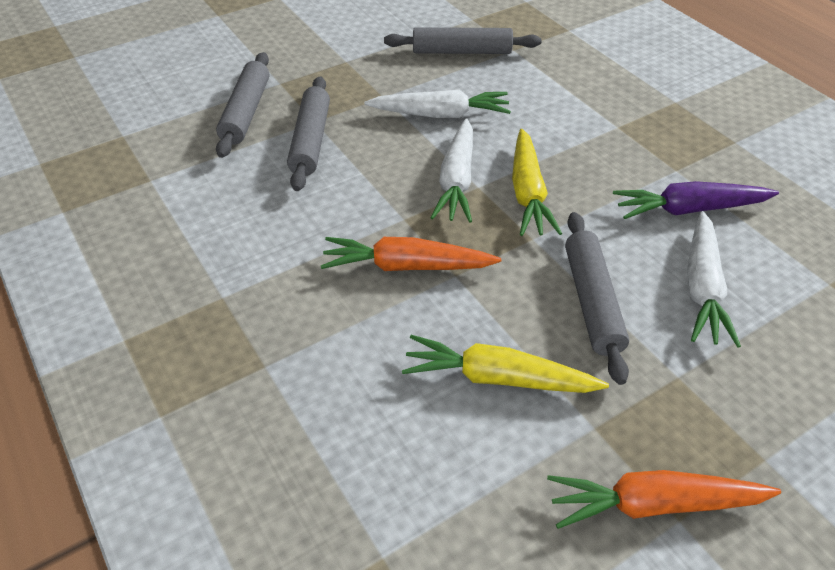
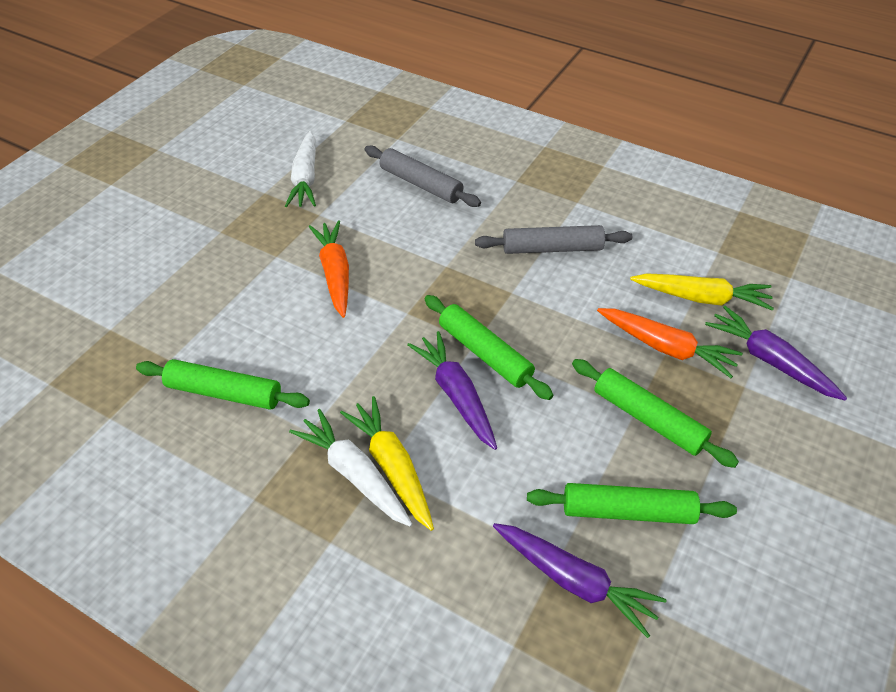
green rolling pin: none = 0 -> [136,359,310,410] [424,295,553,400] [527,483,737,524] [572,359,739,468] = 4
grey rolling pin: [216,52,269,158] [287,76,330,191] [384,27,541,54] [565,212,629,385] = 4 -> [365,145,481,207] [475,225,632,254] = 2
purple carrot: [613,181,779,219] = 1 -> [407,331,497,450] [493,523,667,638] [705,306,847,401] = 3
white carrot: [364,90,511,118] [430,118,473,223] [687,211,741,348] = 3 -> [285,131,316,207] [289,409,412,527] = 2

